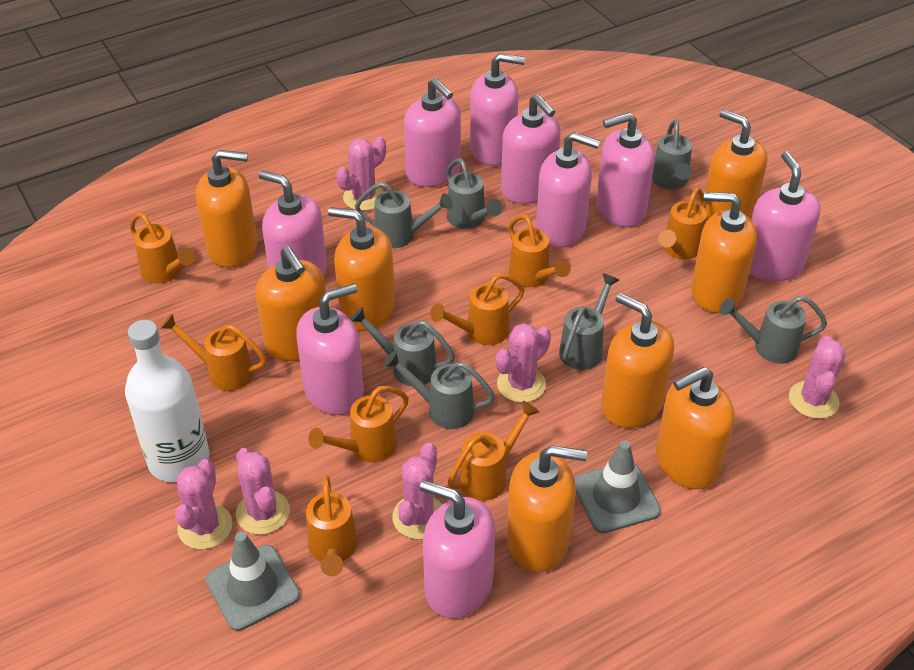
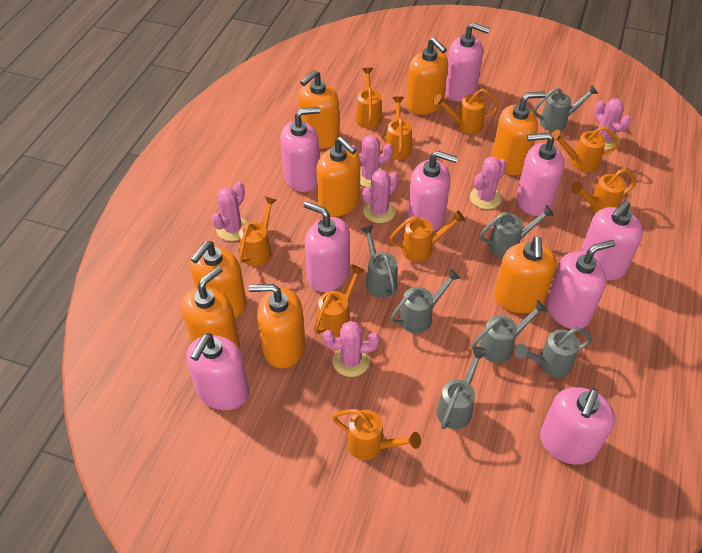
grey traffic cone: [205,532,300,631] [574,440,661,533] = 2 -> none = 0
orange watering can: [130,212,195,284] [160,314,267,391] [306,476,358,576] [308,386,409,462] [430,273,524,345] [448,401,540,501] [509,214,571,287] [659,188,707,259] = 8 -> [239,196,277,266] [314,265,365,338] [332,409,421,460] [356,67,382,129] [385,96,412,160] [389,210,465,262] [433,88,499,134] [551,126,618,172] [571,168,636,213] = 9
white bottle: [125,320,210,482] = 1 -> none = 0

